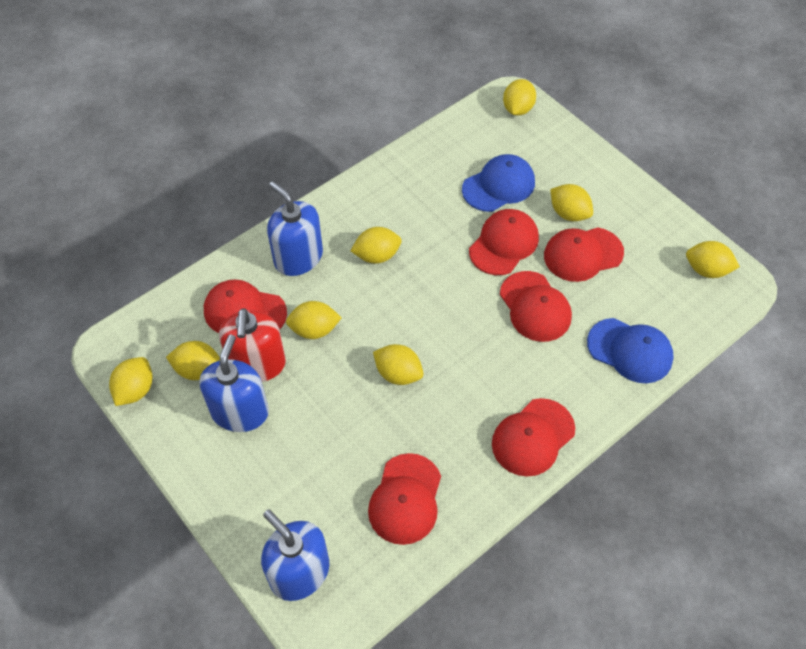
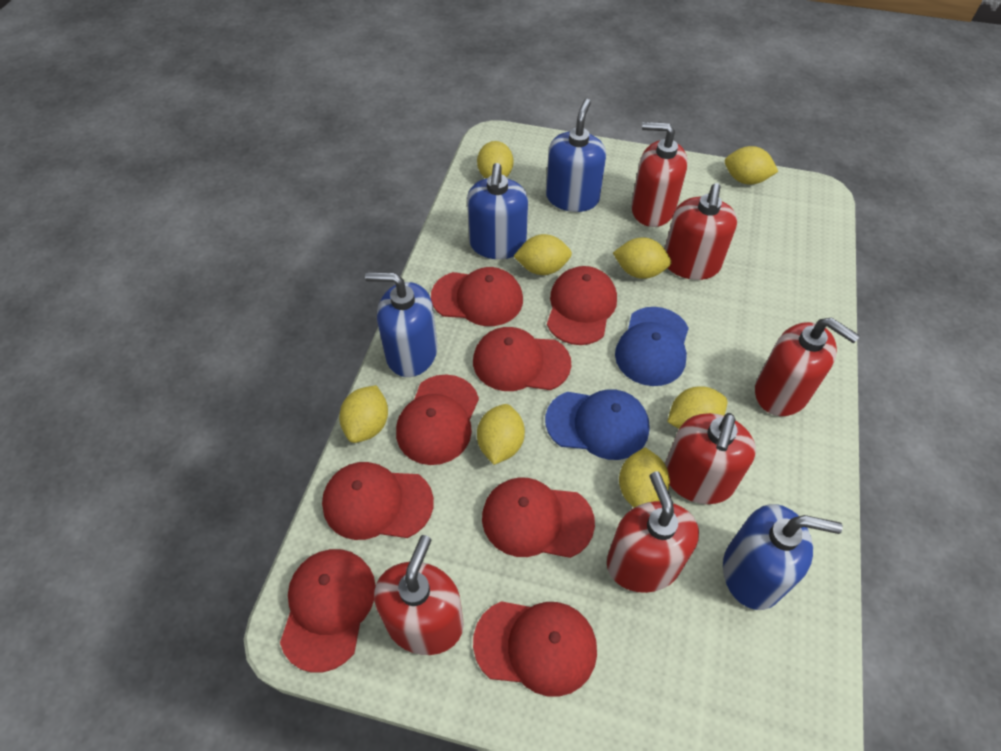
blue soap dispenser: [199,335,269,432] [261,509,329,601] [267,181,323,276] = 3 -> [365,272,438,377] [467,163,528,259] [546,99,606,212] [723,504,843,610] = 4
red cap: [204,279,287,333] [368,453,441,545] [469,209,539,275] [492,398,575,477] [500,271,572,342] [544,227,624,282] = 6 -> [280,549,376,673] [322,462,434,540] [396,374,479,465] [431,267,523,326] [473,327,571,391] [473,601,597,697] [482,478,595,558] [547,266,617,345] = 8
red soap dispenser: [219,308,286,382] = 1 -> [374,535,464,655] [607,472,699,593] [631,122,688,227] [665,183,737,280] [665,413,756,504] [755,317,860,416] = 6

